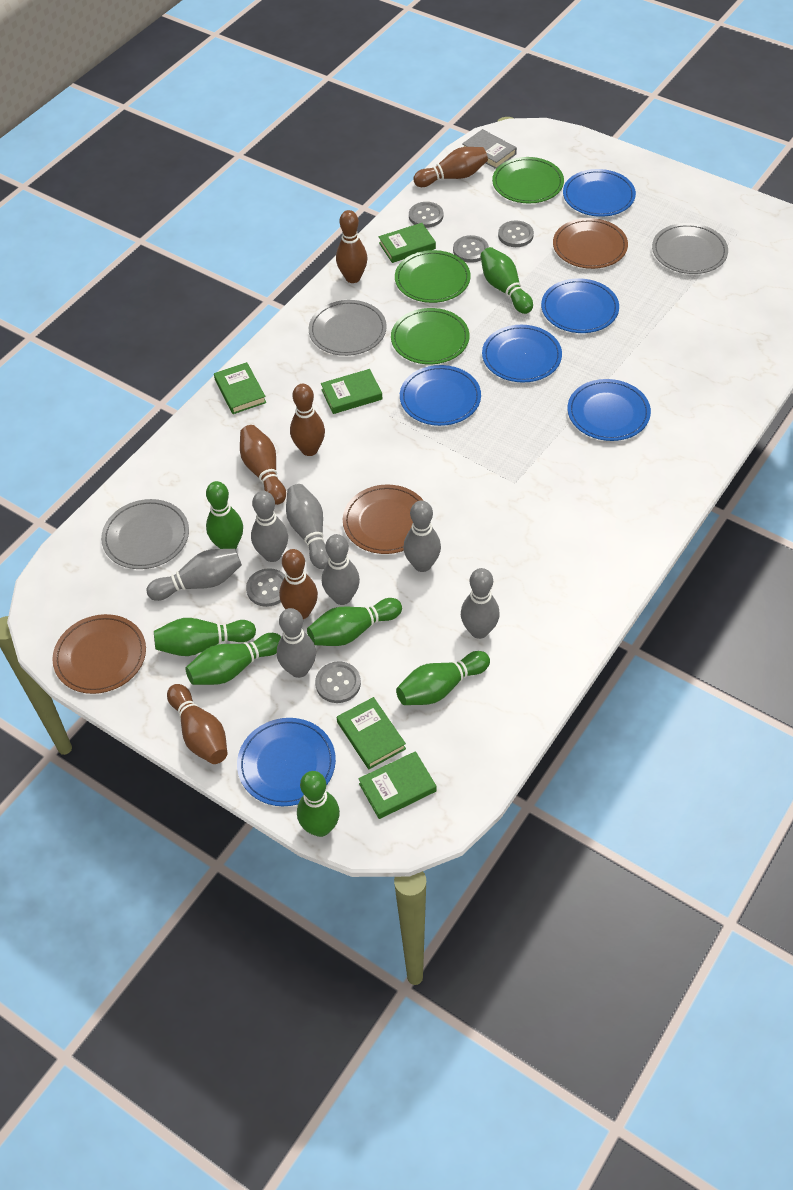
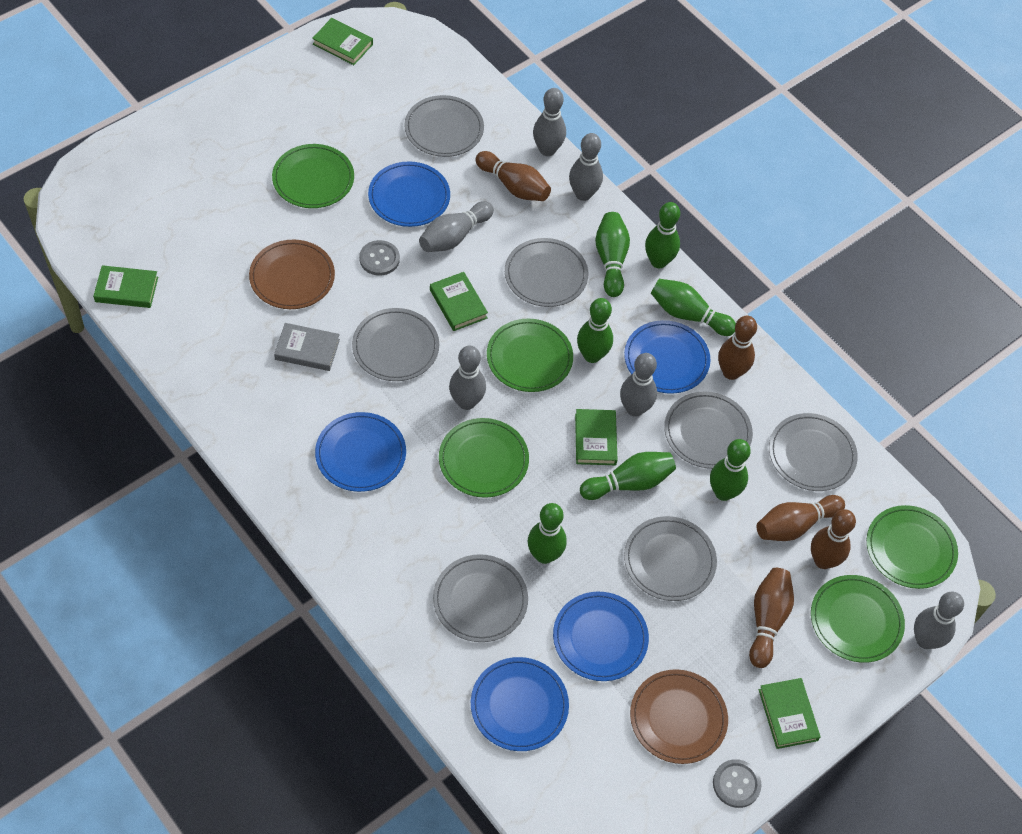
blue plate: [237,718,336,806] [400,365,481,426] [482,325,562,383] [541,278,619,333] [563,169,636,217] [567,379,651,441] = 6 -> [315,412,406,492] [368,161,450,227] [471,657,569,751] [553,592,649,681] [624,320,710,394] = 5
brown bowling pin: [167,684,227,764] [240,425,286,505] [279,549,318,619] [290,384,325,456] [336,210,367,283] [413,147,488,187] = 6 -> [476,151,551,201] [718,316,757,380] [749,568,794,668] [756,495,845,541] [811,509,856,569] = 5
brown plate: [52,614,146,694] [343,485,424,554] [553,218,628,269] = 3 -> [249,240,335,309] [630,669,728,764] = 2
green plate: [391,308,469,364] [395,250,471,303] [492,157,564,203] = 3 -> [272,144,354,208] [439,418,529,498] [487,319,573,392] [811,575,905,663] [867,505,958,589] = 5
grey bowling pin: [146,549,242,601] [251,491,288,562] [277,608,316,678] [286,484,329,569] [322,534,360,605] [403,501,441,572] [461,568,500,639] = 7 -> [419,201,494,252] [449,346,486,410] [533,88,566,156] [569,133,603,201] [620,353,657,417] [914,592,964,649] = 6
grey button: [246,568,285,607] [315,661,361,703] [409,202,443,228] [453,235,489,263] [498,221,534,247] = 5 -> [359,240,400,276] [713,759,762,808] = 2
grey plate: [101,499,189,569] [309,300,387,356] [652,223,728,274] = 3 -> [352,308,439,381] [404,95,484,157] [433,554,528,642] [505,238,588,307] [624,516,717,601] [664,392,753,469] [769,413,858,491] = 7

